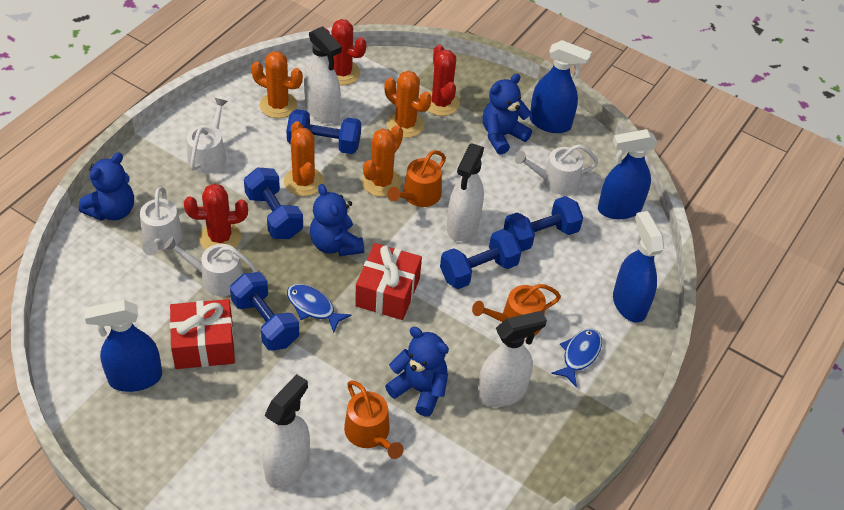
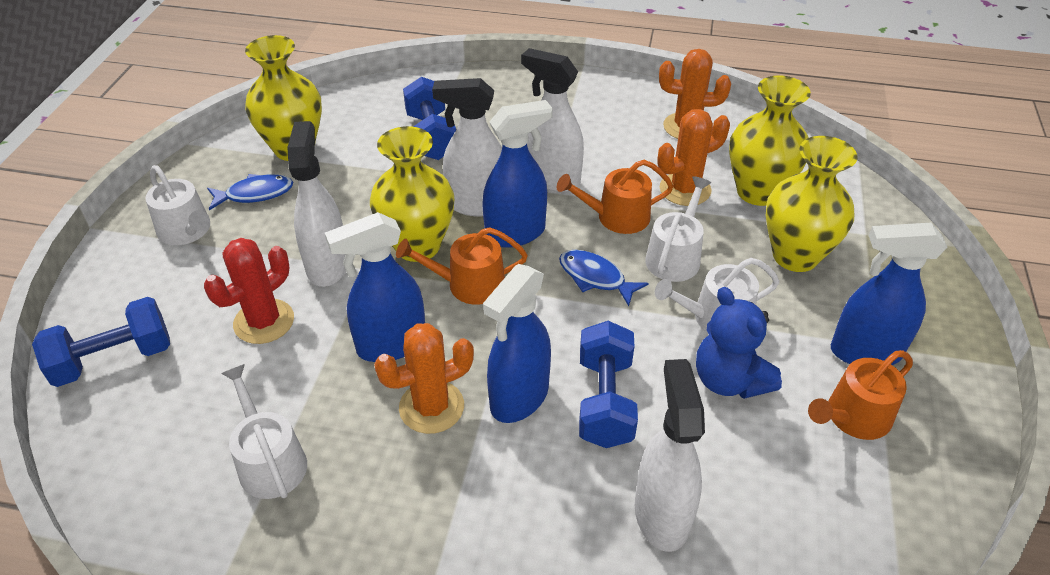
blue dumbbell: [230,272,299,351] [244,167,303,239] [286,109,361,154] [440,229,522,289] [504,196,583,251] = 5 -> [32,297,170,387] [403,77,456,160] [579,321,638,448] = 3
blue teddy bear: [79,152,134,221] [310,184,364,256] [385,327,449,417] [483,74,532,155] = 4 -> [696,287,782,399] = 1
orange cactus: [251,51,303,118] [284,121,324,196] [362,125,403,197] [385,71,432,138] = 4 -> [374,323,474,434] [657,109,730,206] [659,49,731,139] = 3
red cactus: [184,184,248,249] [325,19,366,85] [427,45,460,116] = 3 -> [204,238,294,344] = 1
red gift: [170,299,235,369] [355,243,422,320] = 2 -> none = 0
yellow vase: none = 0 -> [245,35,322,161] [370,126,454,262] [729,75,811,206] [766,136,857,272] = 4

